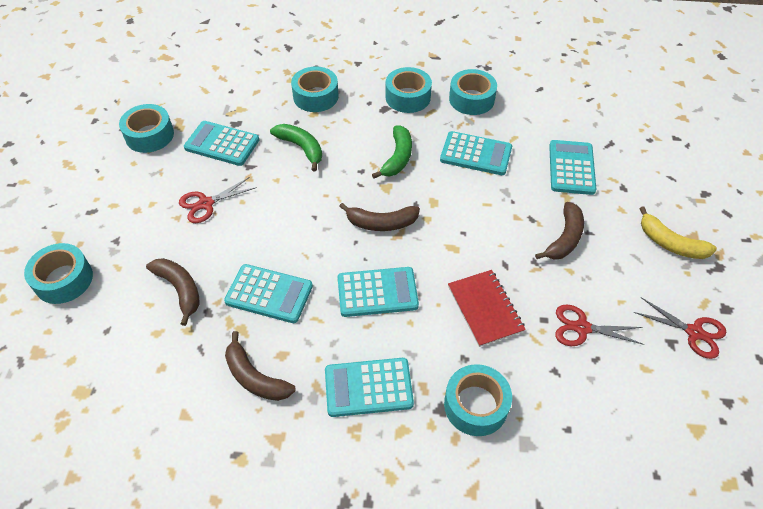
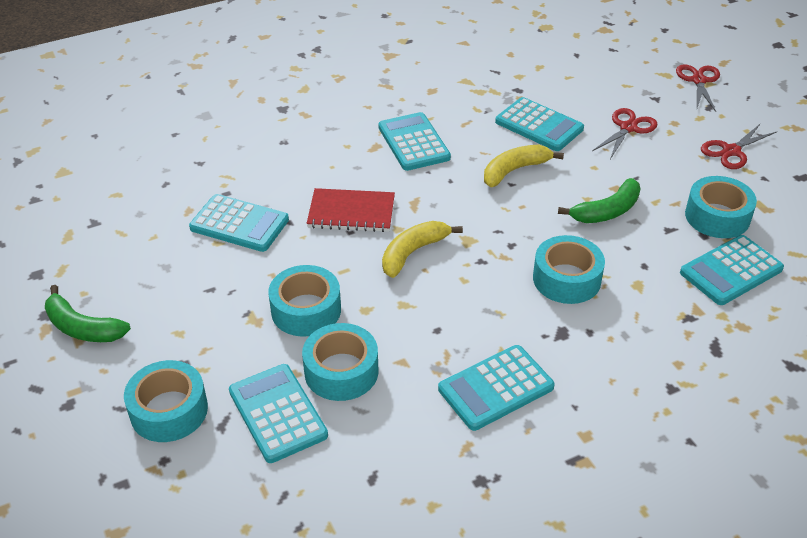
brown banana: [146,258,200,326] [225,331,296,401] [339,203,420,231] [535,202,584,260] = 4 -> none = 0
turquoise tape: [24,243,93,304] [119,104,174,153] [291,67,339,112] [385,67,432,113] [444,364,512,436] [449,69,497,115] = 6 -> [124,360,208,442] [268,265,341,337] [302,323,378,401] [533,235,605,304] [685,176,757,238] = 5
yellow banana: [639,206,717,259] = 1 -> [382,221,463,278] [484,145,564,187] = 2

